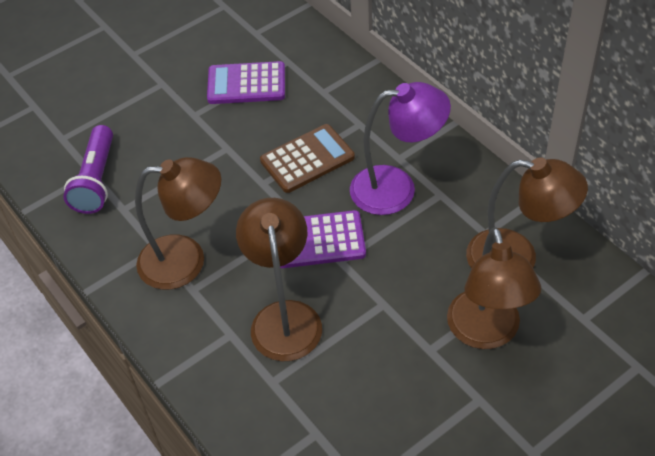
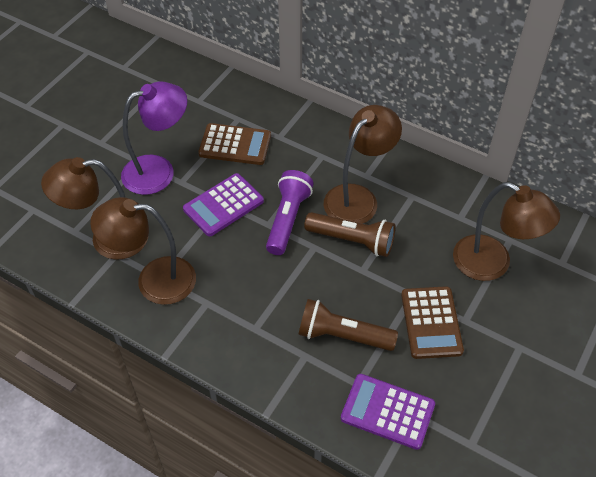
brown calculator: [260,124,355,193] = 1 -> [198,123,271,165] [401,286,464,359] = 2
brown flashlight: none = 0 -> [298,299,398,351] [304,212,395,257] = 2

